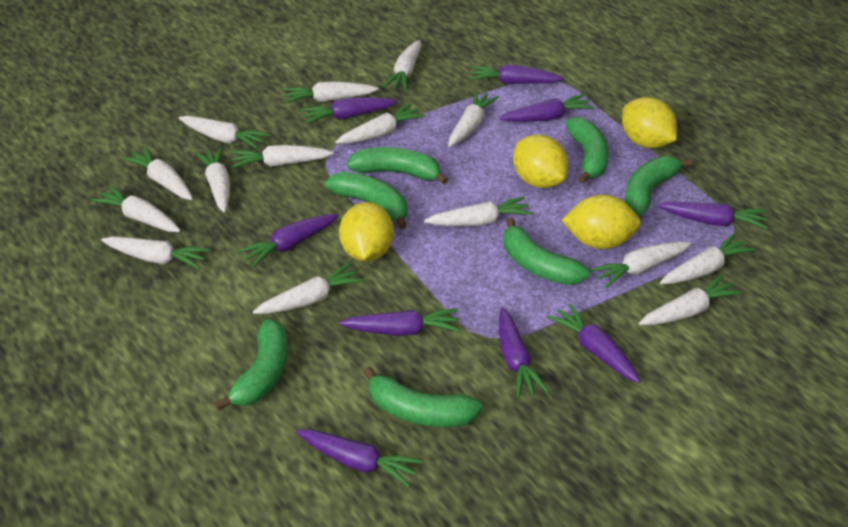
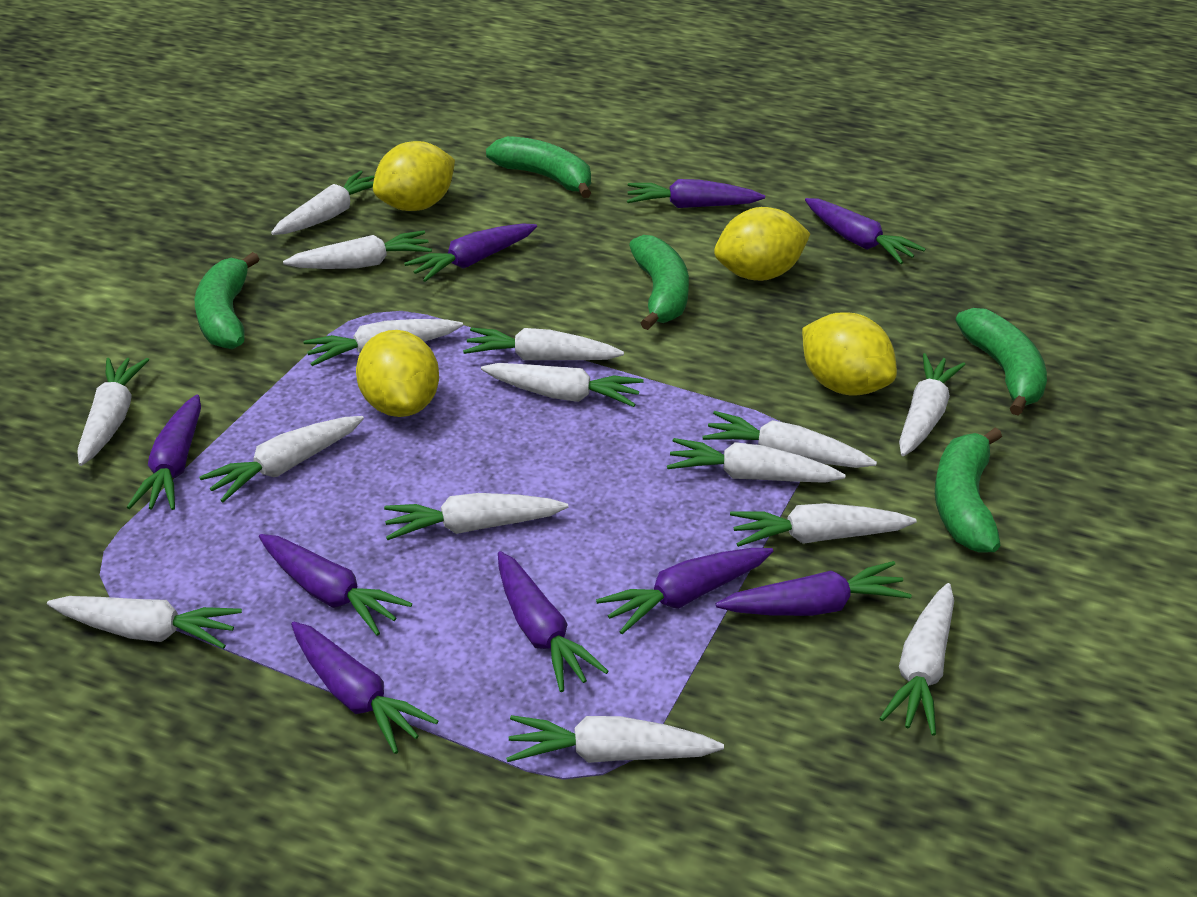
green banana: [214,320,288,411] [325,172,408,229] [347,147,448,185] [363,367,483,427] [503,218,590,285] [565,117,609,184] [625,156,693,215] = 7 -> [195,252,259,349] [486,136,591,198] [629,235,689,330] [935,428,1002,553] [956,308,1047,415] = 5

